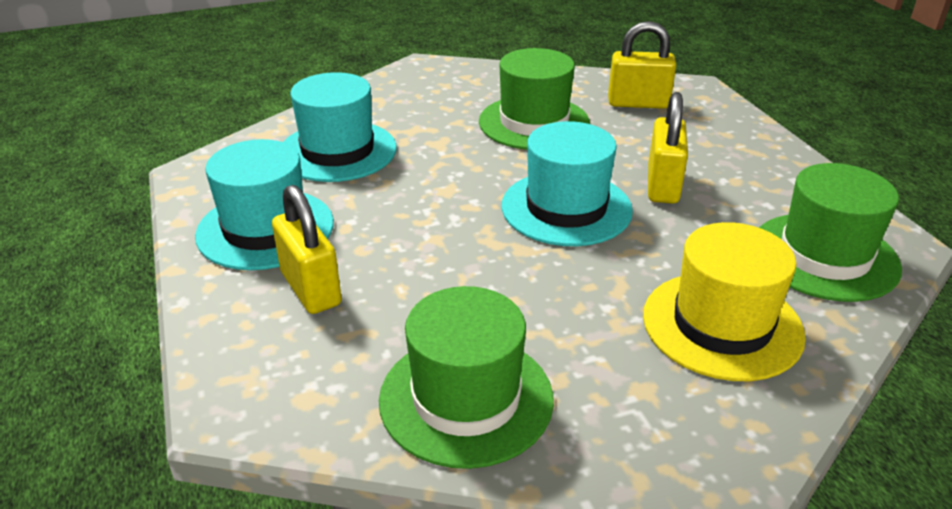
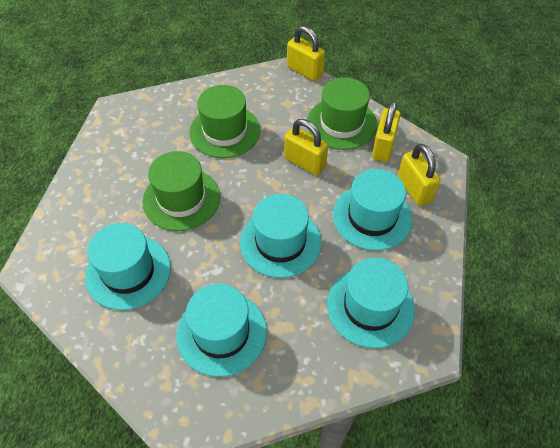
turquoise hat: [195,139,334,270] [283,72,397,182] [501,121,633,246] = 3 -> [85,223,171,310] [176,284,267,377] [240,194,321,278] [327,258,415,348] [333,169,412,251] = 5
yellow hat: [643,222,806,381] = 1 -> none = 0
yellow padlock: [272,185,342,314] [608,21,677,109] [648,92,688,204] = 3 -> [284,119,328,175] [287,26,325,81] [372,100,401,162] [398,144,441,206] = 4

